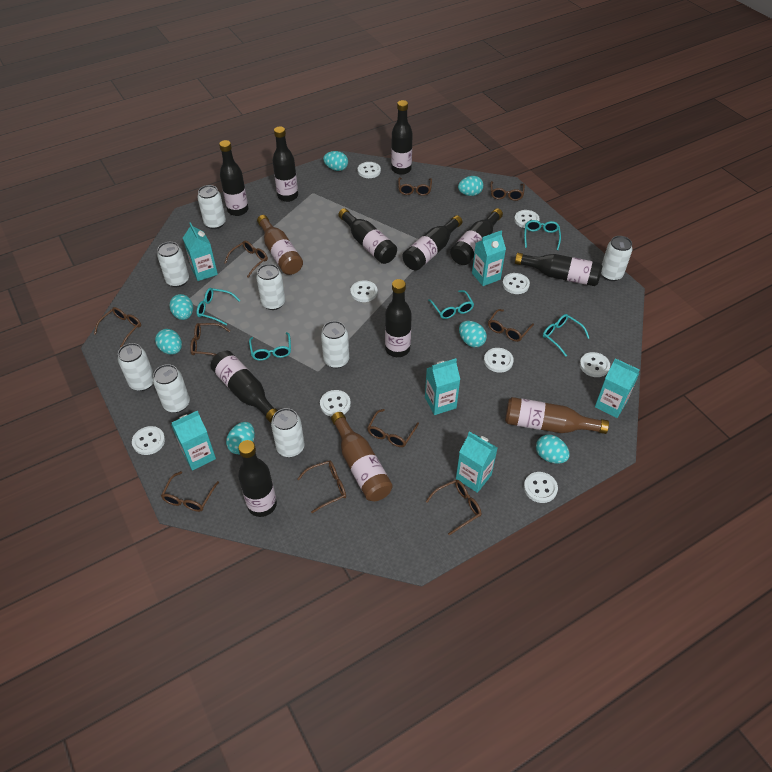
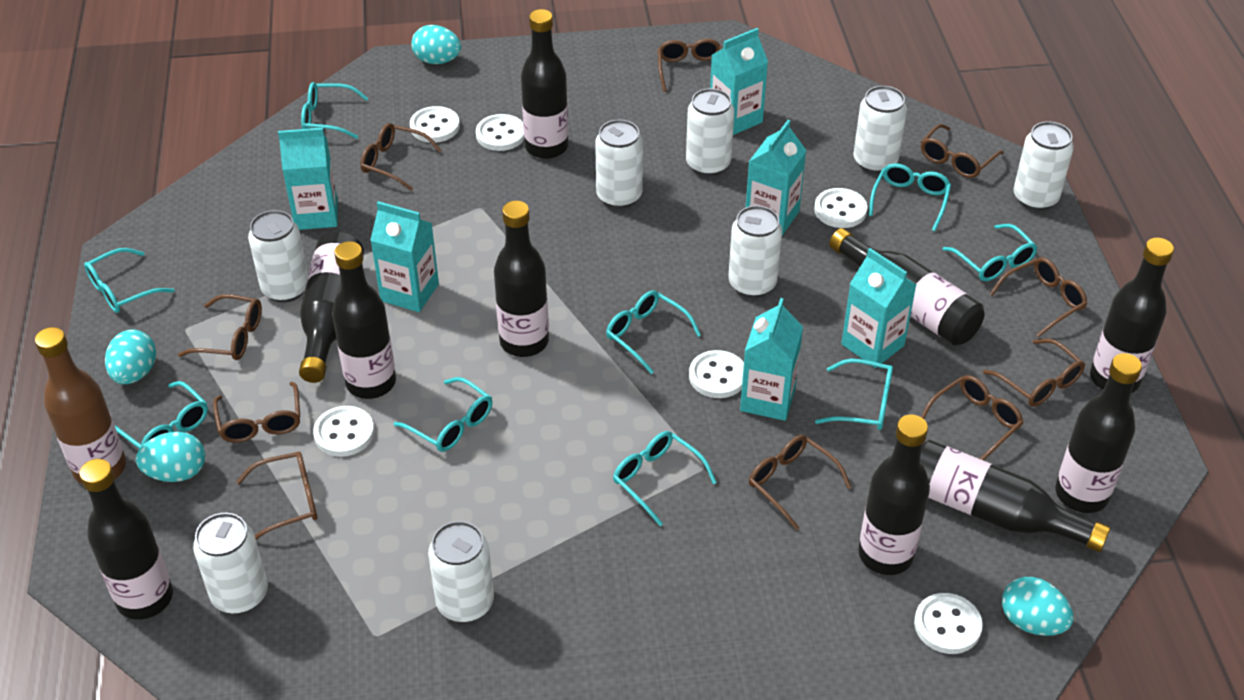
brown bottle: [257,215,303,275] [331,412,393,501] [505,397,609,434] = 3 -> [35,327,126,484] = 1
turquoise egg: [155,329,182,354] [169,294,193,320] [226,422,255,454] [323,151,348,171] [458,176,483,196] [459,321,487,347] [536,434,570,464] = 7 -> [105,329,156,384] [136,431,205,482] [412,25,461,64] [1002,577,1074,636] = 4
turquoise glasses: [197,288,240,325] [249,332,291,361] [428,290,474,319] [524,220,561,250] [543,314,589,357] = 5 -> [84,248,175,313] [115,381,208,449] [301,82,369,139] [394,377,492,452] [606,290,701,374] [613,431,717,526] [815,359,893,430] [869,163,951,231] [943,224,1038,281] = 9
white button: [132,426,165,455] [320,390,351,417] [350,280,377,302] [358,162,381,178] [484,348,514,373] [502,273,530,294] [514,210,540,228] [524,472,558,503] [580,352,610,377] = 9 -> [313,406,374,457] [410,106,460,143] [476,114,524,151] [689,350,744,398] [814,188,867,228] [914,593,983,654] = 6

